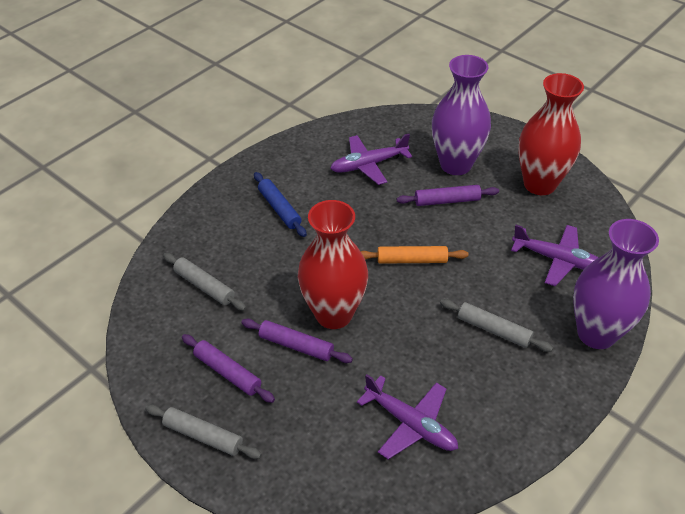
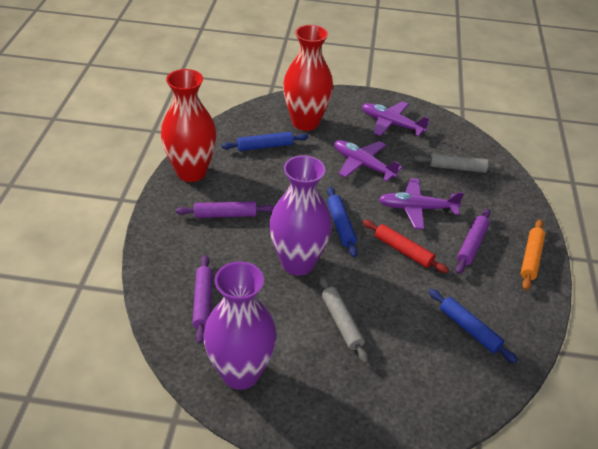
blue rolling pin: [254,172,307,237] = 1 -> [221,132,308,151] [327,187,357,257] [429,289,518,363] = 3
grey rolling pin: [145,404,262,459] [163,253,246,311] [440,299,553,352] = 3 -> [319,276,369,364] [414,153,504,173] = 2
red rolling pin: none = 0 -> [363,220,449,273] = 1

